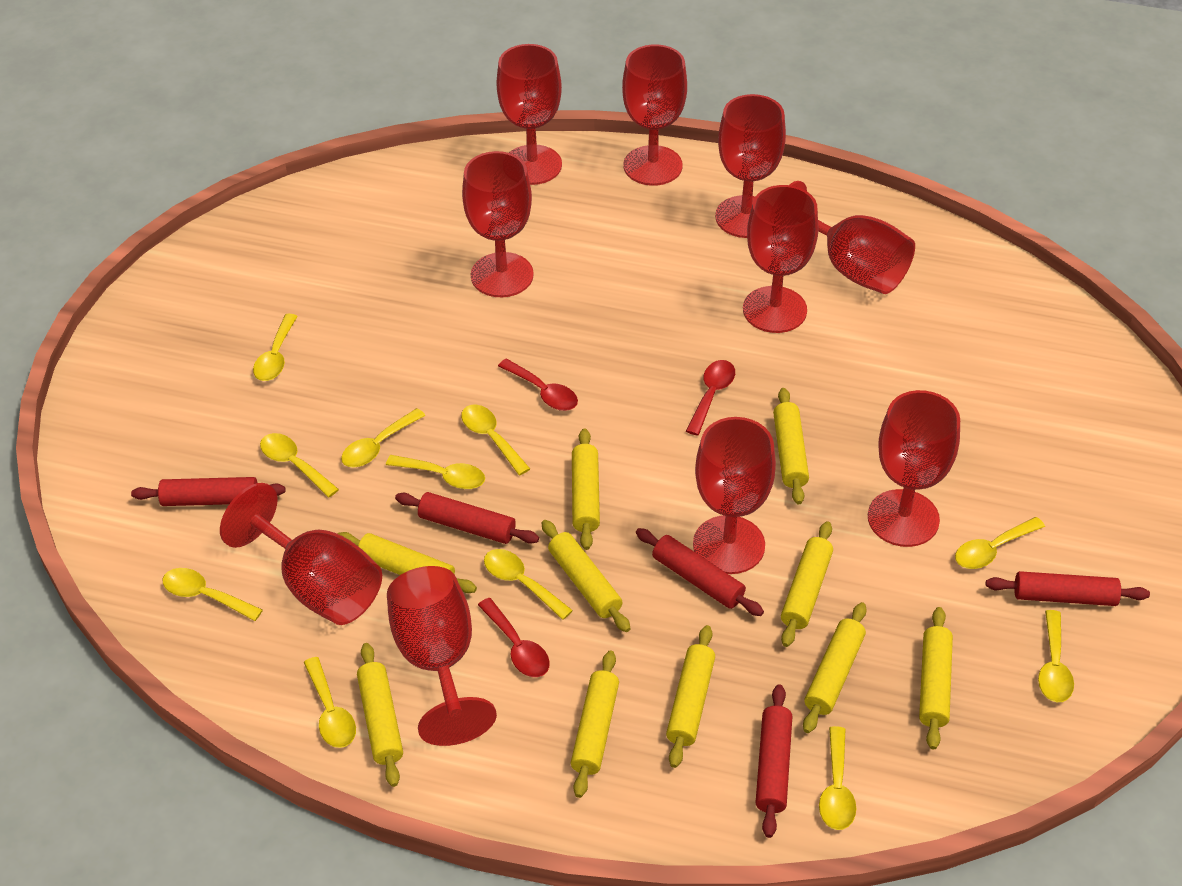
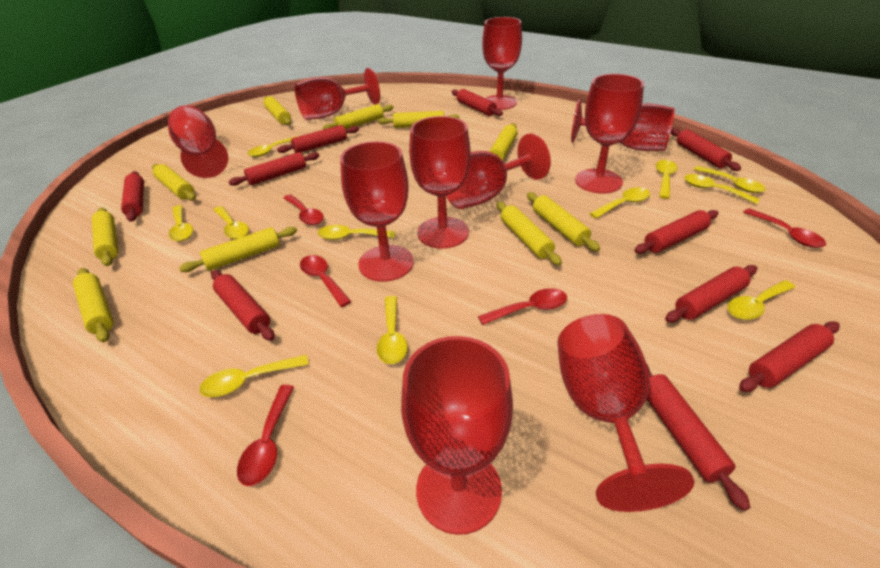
red rolling pin: [131,477,285,506] [395,492,539,544] [636,528,764,616] [755,684,792,838] [986,571,1150,606] = 5 -> [121,171,144,222] [211,270,275,341] [229,152,319,186] [277,125,359,153] [452,89,503,116] [634,210,719,254] [646,363,750,511] [665,265,757,322] [671,128,741,171] [739,321,840,392] = 10
red spoon: [478,598,550,677] [498,359,578,411] [686,360,735,436] = 3 -> [237,385,294,486] [283,194,324,225] [300,255,352,307] [478,288,567,325] [743,208,826,248] = 5

